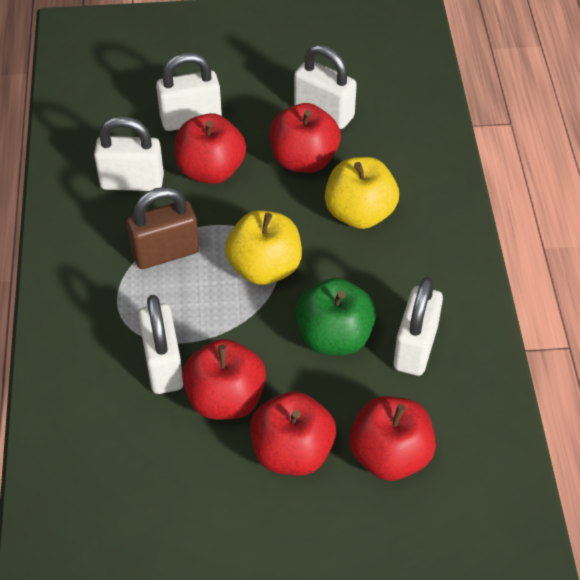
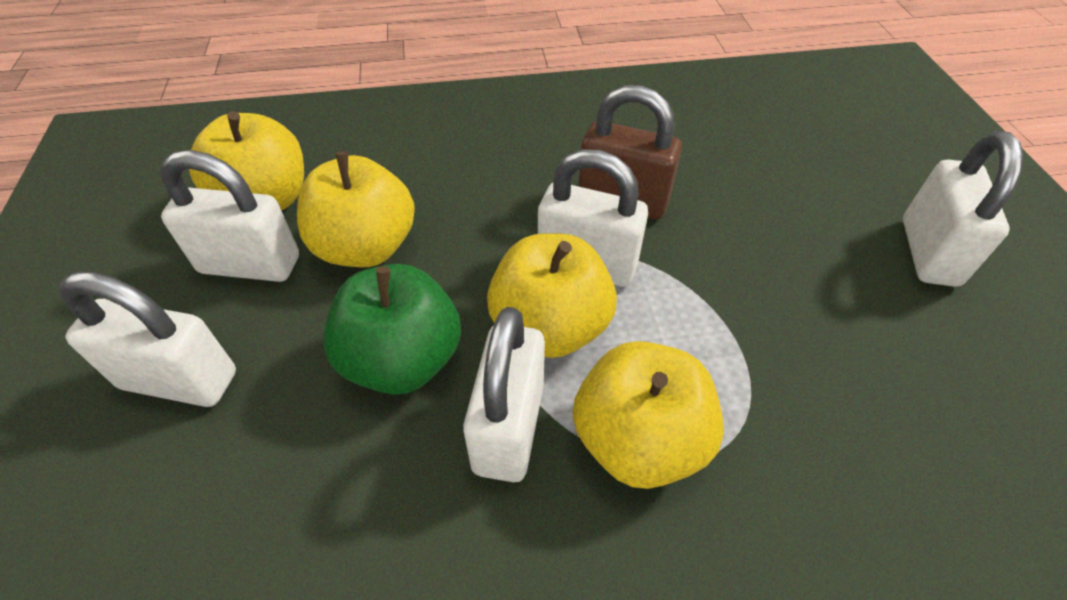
red apple: [175,113,246,184] [182,339,266,420] [250,391,336,475] [270,103,341,173] [349,396,436,481] = 5 -> none = 0
yellow apple: [225,210,302,285] [325,157,399,229] = 2 -> [189,111,304,211] [297,152,415,267] [487,233,617,358] [573,341,724,489] = 4

